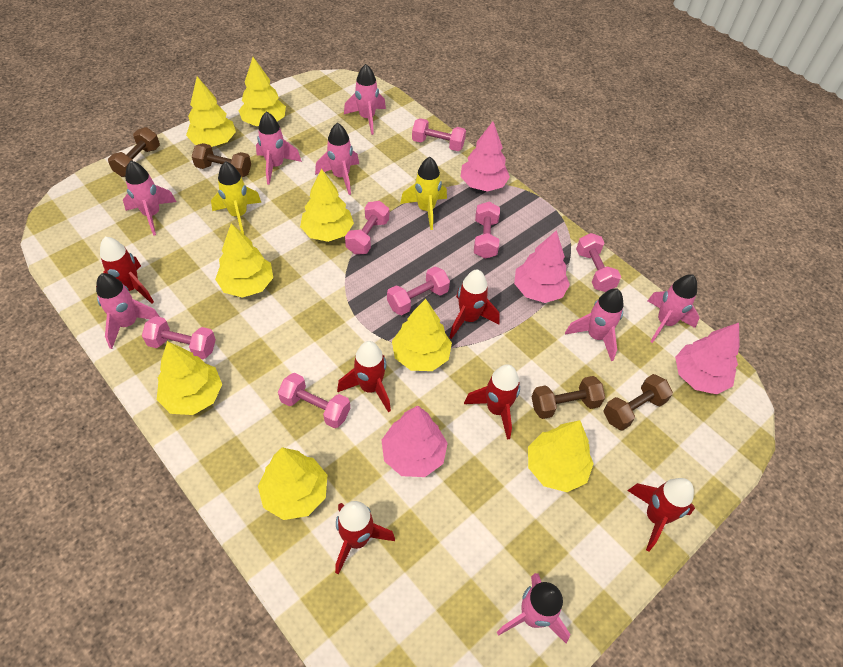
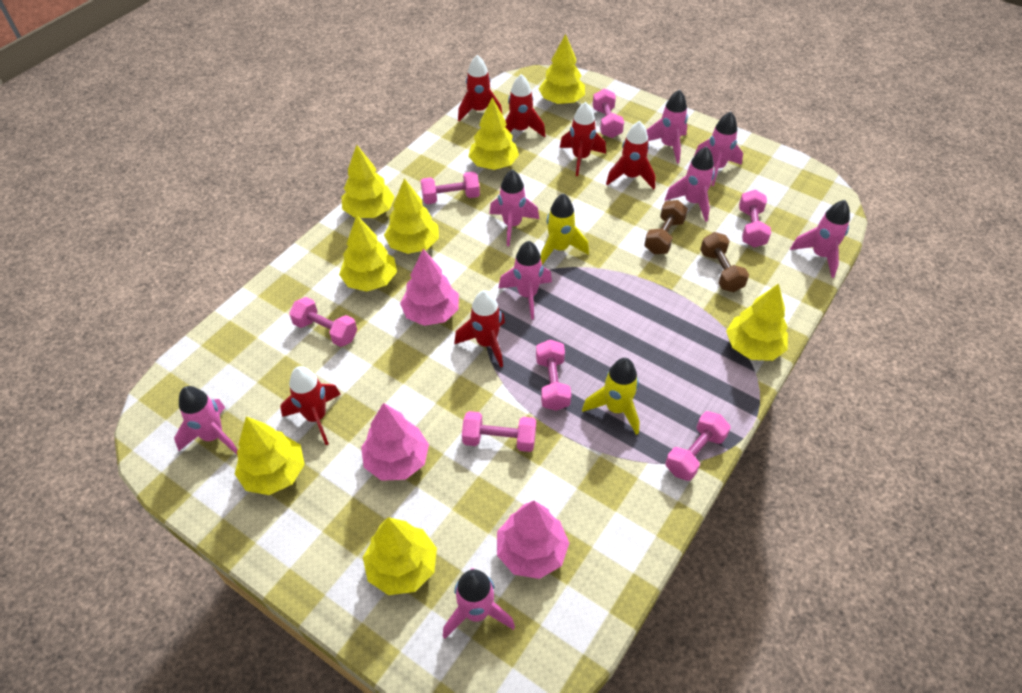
brown dumbbell: [108,127,160,177] [192,143,251,177] [532,376,605,419] [603,374,673,431] = 4 -> [644,200,688,254] [700,232,749,292] = 2
pink tree: [382,405,448,477] [460,122,510,192] [514,230,570,303] [675,323,740,394] = 4 -> [361,403,429,481] [400,249,459,326] [497,501,569,579] = 3

